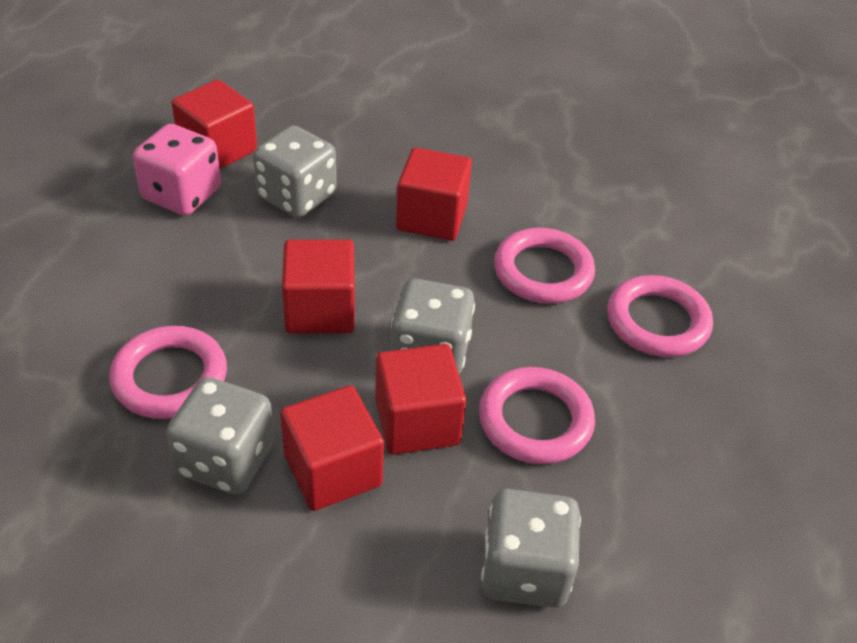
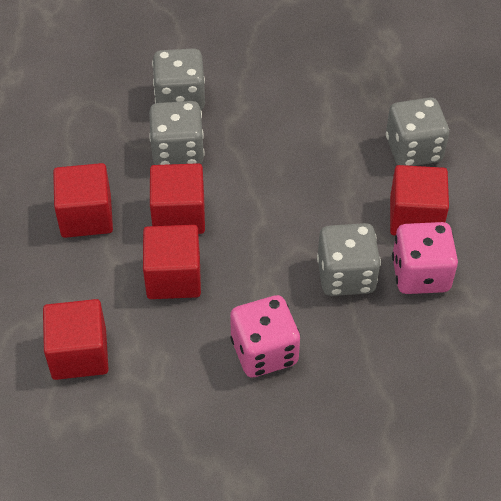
pink dice: [133,124,221,216] = 1 -> [230,295,300,377] [392,222,458,294] = 2
pink ring: [109,326,227,419] [479,367,595,464] [494,228,595,304] [607,275,713,357] = 4 -> none = 0

